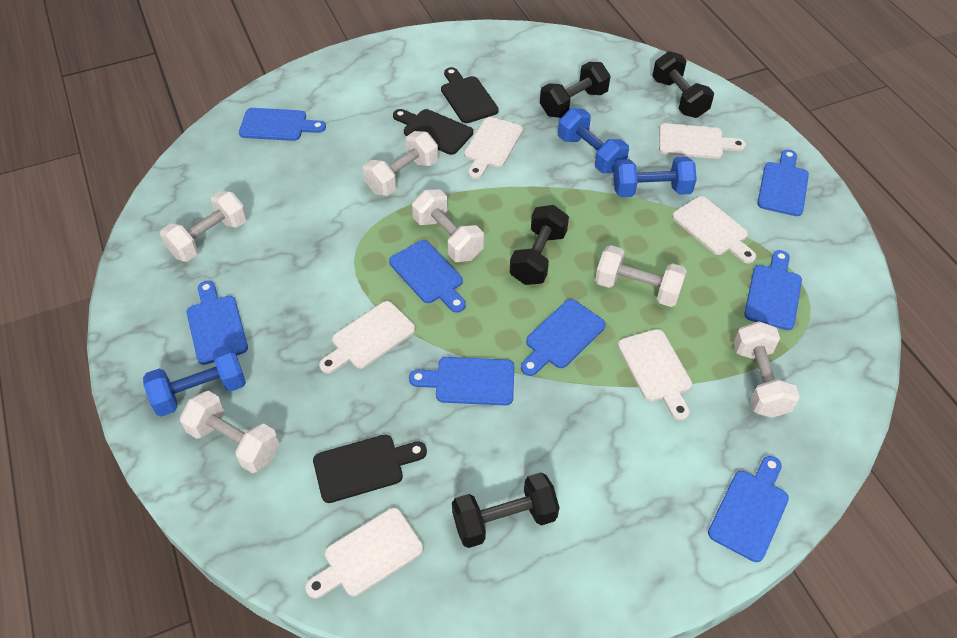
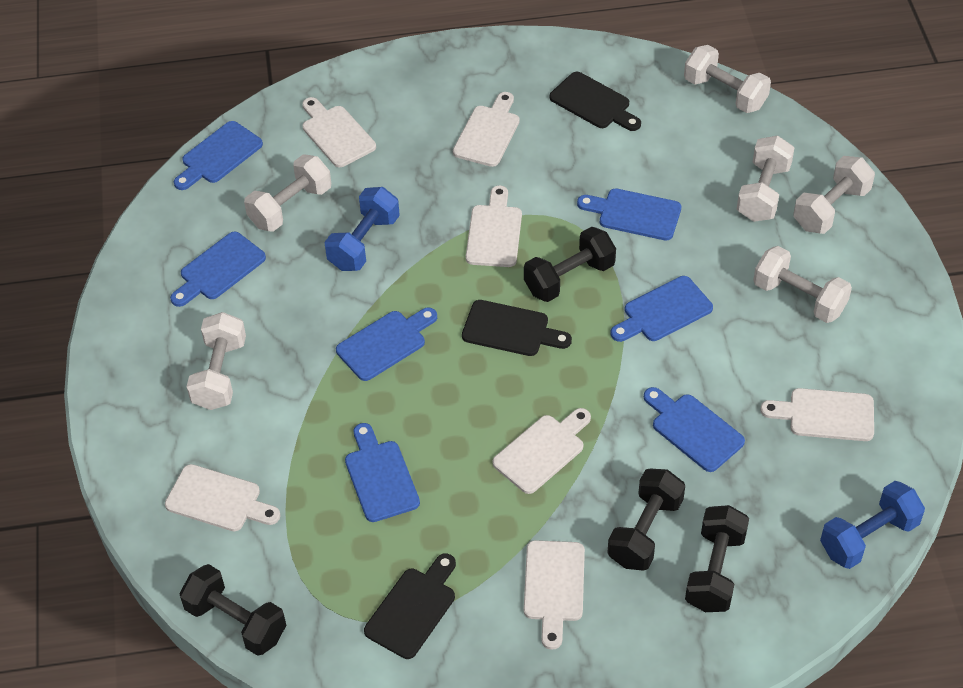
blue cutting board: [187,281,248,365] [239,108,326,141] [389,240,466,313] [409,357,514,405] [521,299,606,376] [708,456,789,562] [744,250,802,330] [757,149,809,216] = 8 -> [170,232,266,307] [174,121,263,190] [336,307,437,381] [345,423,420,522] [577,189,681,240] [610,276,713,342] [644,387,745,472] = 7
blue dumbbell: [143,345,246,417] [558,108,629,173] [613,156,697,197] = 3 -> [324,187,400,271] [820,481,925,569] = 2
white cutting board: [305,508,423,599] [319,301,415,374] [464,117,523,179] [618,329,692,420] [659,123,746,159] [672,196,756,264] = 6 -> [165,464,281,531] [302,97,376,167] [453,92,520,167] [466,185,522,267] [492,408,591,494] [524,540,585,650] [760,388,874,441] = 7

